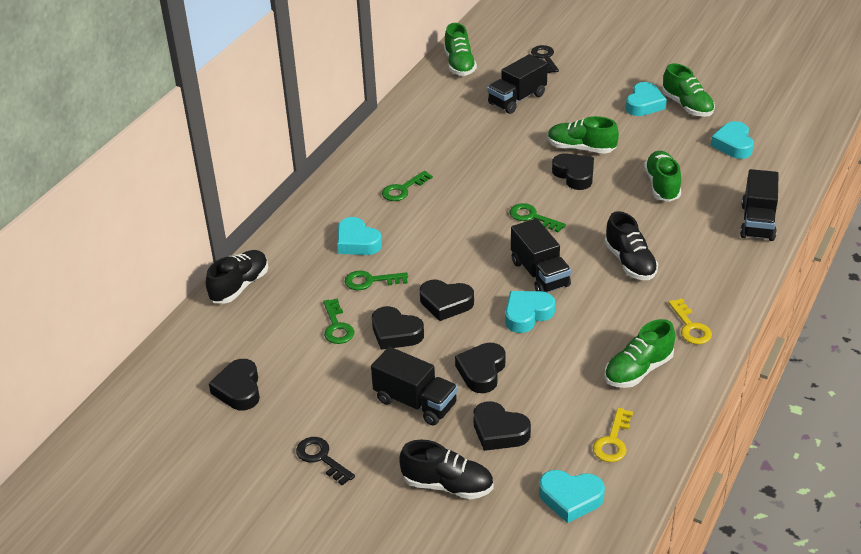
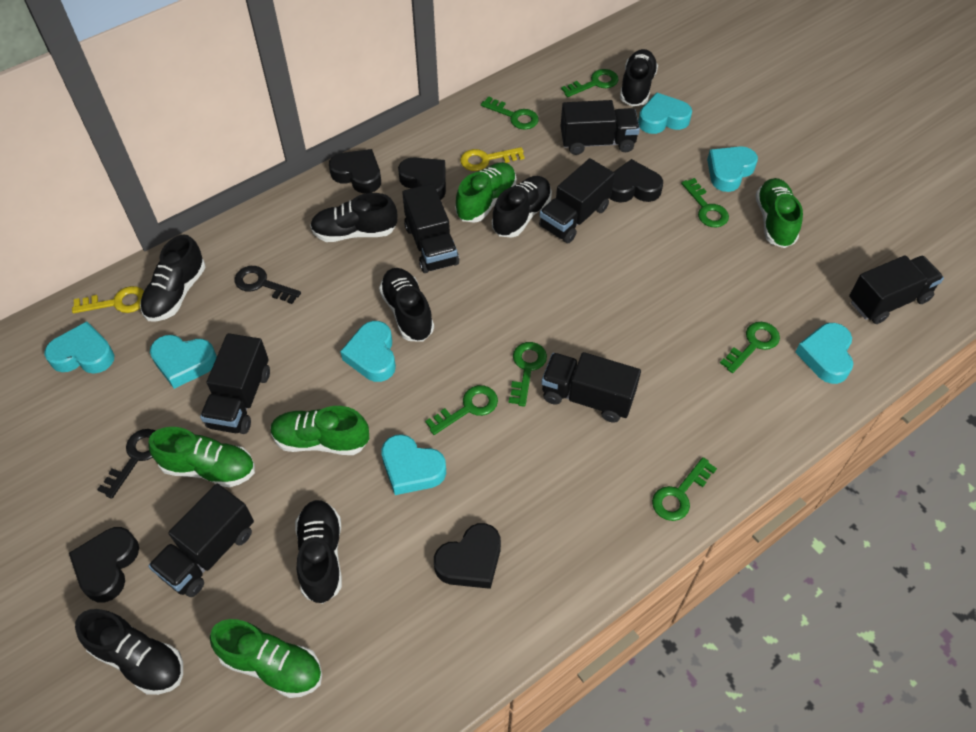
black heart: [209,359,260,411] [372,306,424,350] [420,280,474,321] [455,343,506,393] [473,401,531,451] [552,153,594,190] = 6 -> [69,527,139,603] [329,149,381,194] [398,157,446,200] [434,523,501,589] [609,159,663,203] = 5
black shoe: [206,250,268,303] [399,440,494,499] [604,211,658,280] = 3 -> [75,609,183,695] [140,235,206,322] [295,500,342,604] [310,193,397,242] [379,268,434,342] [492,176,552,238] [620,49,658,107] = 7
black truck: [371,347,458,425] [487,54,548,114] [511,218,571,293] [740,169,778,241] = 4 -> [148,484,254,597] [200,333,270,434] [402,184,459,273] [539,158,615,243] [541,352,641,423] [561,100,640,155] [849,255,944,324] = 7
green key: [323,298,354,344] [345,270,408,290] [382,171,433,201] [510,203,566,232] = 4 -> [425,385,498,435] [481,96,539,130] [509,342,547,407] [561,69,619,97] [652,457,717,521] [681,178,729,227] [720,322,780,373] = 7
turquoise heart: [337,217,382,255] [505,291,555,333] [539,470,605,523] [626,82,667,116] [710,121,754,159] = 5 -> [44,321,114,374] [150,335,217,389] [340,321,396,382] [381,434,446,495] [638,92,692,134] [707,146,758,192] [795,323,853,384] = 7

